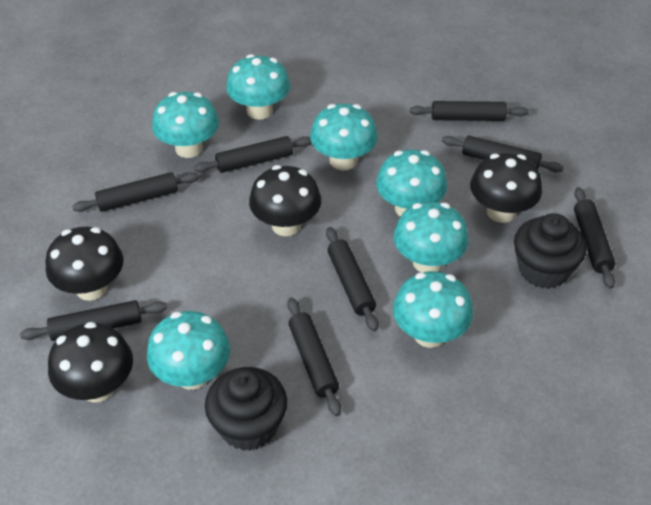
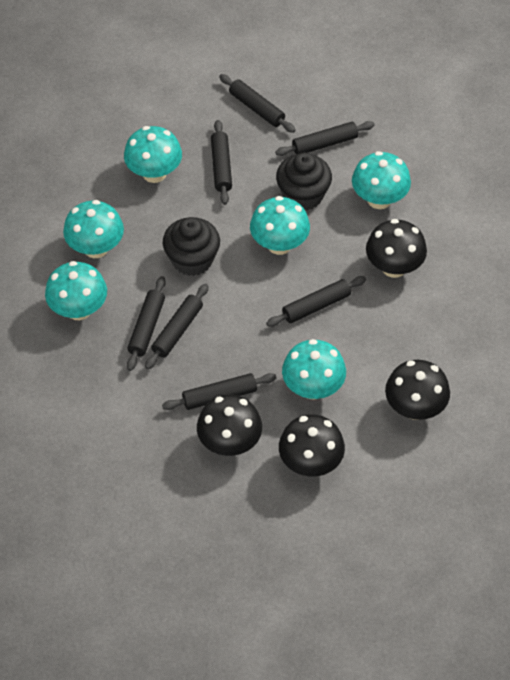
black rolling pin: [20,300,167,341] [72,172,199,212] [194,136,311,173] [287,297,341,416] [326,227,379,331] [410,101,529,121] [442,136,564,173] [574,187,615,289] = 8 -> [127,276,166,371] [145,284,209,370] [162,373,277,410] [211,120,232,205] [219,74,295,133] [266,276,366,327] [275,121,374,156] = 7
turquoise mushroom: [147,311,230,390] [152,92,219,158] [226,54,290,120] [310,104,378,171] [376,150,447,217] [393,202,469,273] [393,271,473,348] = 7 -> [45,261,107,320] [63,200,124,258] [124,126,182,183] [250,196,310,255] [282,339,346,400] [352,151,411,209] = 6

